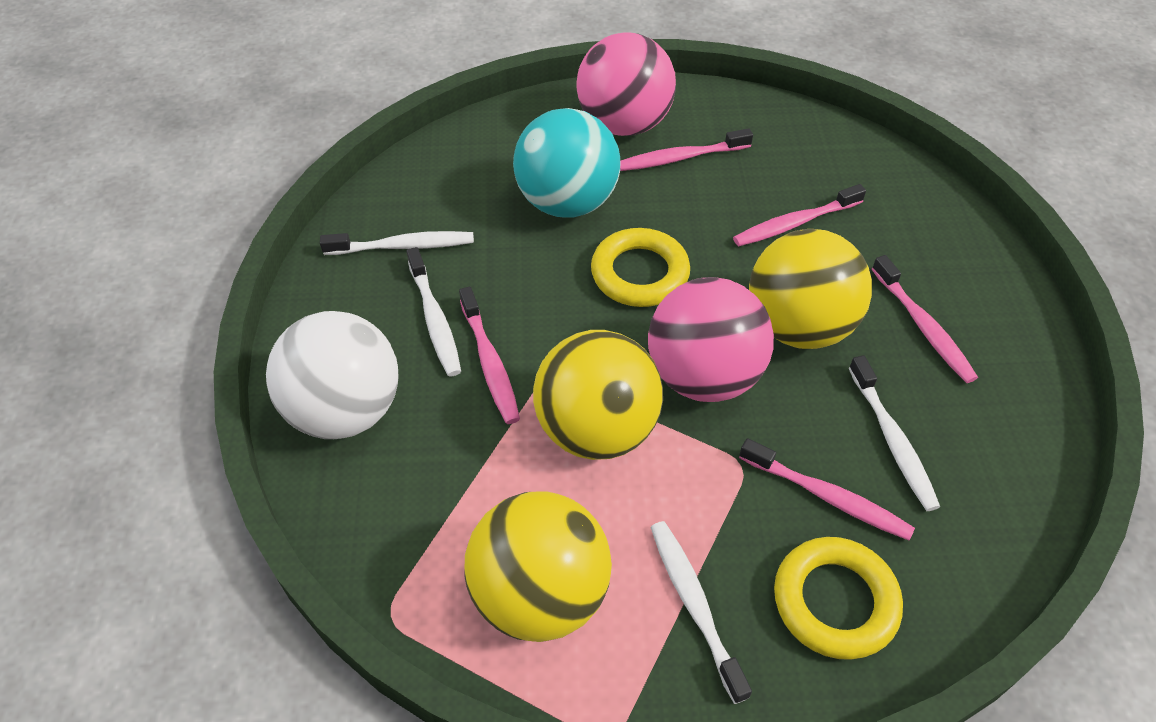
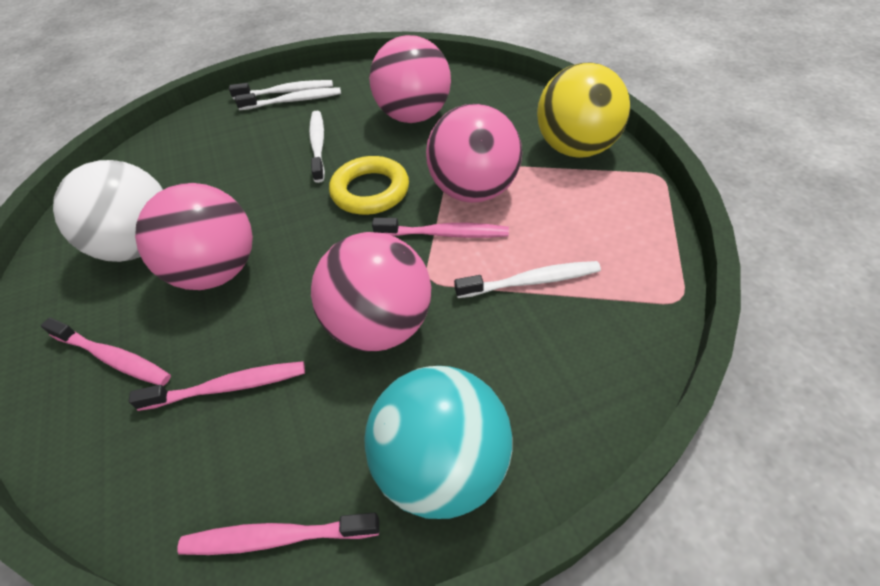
pink ball: [576,32,676,136] [648,277,774,402] = 2 -> [135,183,253,290] [311,232,431,351] [369,35,451,123] [426,104,522,203] = 4
pink toothbrush: [459,287,520,424] [620,128,753,171] [733,184,866,246] [739,438,915,540] [872,255,978,383] = 5 -> [41,318,171,386] [129,361,305,411] [177,513,379,555] [372,218,509,238] = 4
yellow ball: [464,491,612,642] [533,330,663,460] [749,229,872,349] = 3 -> [537,62,631,158] = 1
yellow ring: [591,228,690,307] [774,537,903,660] = 2 -> [329,156,409,215] = 1

